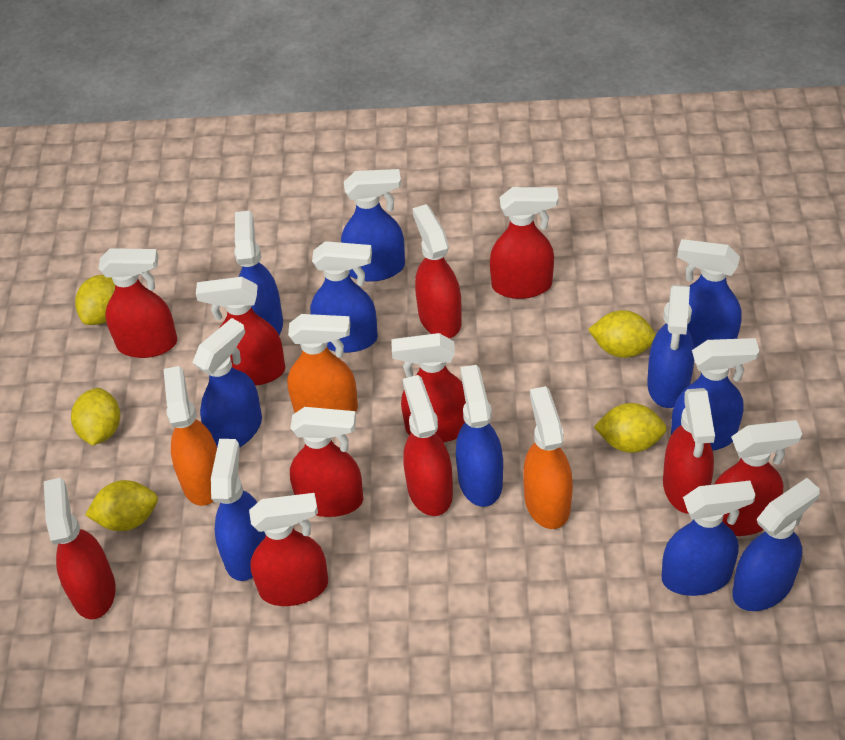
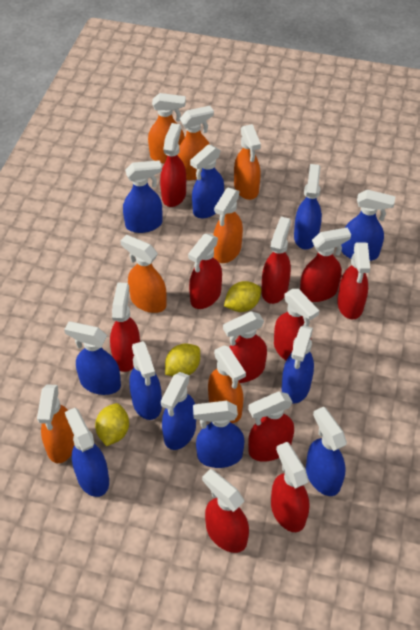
orange spray bottle: [164,366,217,506] [287,314,358,413] [523,386,573,529] = 3 -> [37,384,74,463] [120,235,167,313] [148,93,186,164] [178,106,214,180] [208,346,246,423] [213,188,243,263] [234,124,261,200] = 7
yellow lemon: [71,388,120,446] [75,275,115,325] [85,480,158,531] [588,310,656,358] [594,403,667,453] = 5 -> [95,403,129,446] [165,344,200,376] [224,281,261,312] = 3

